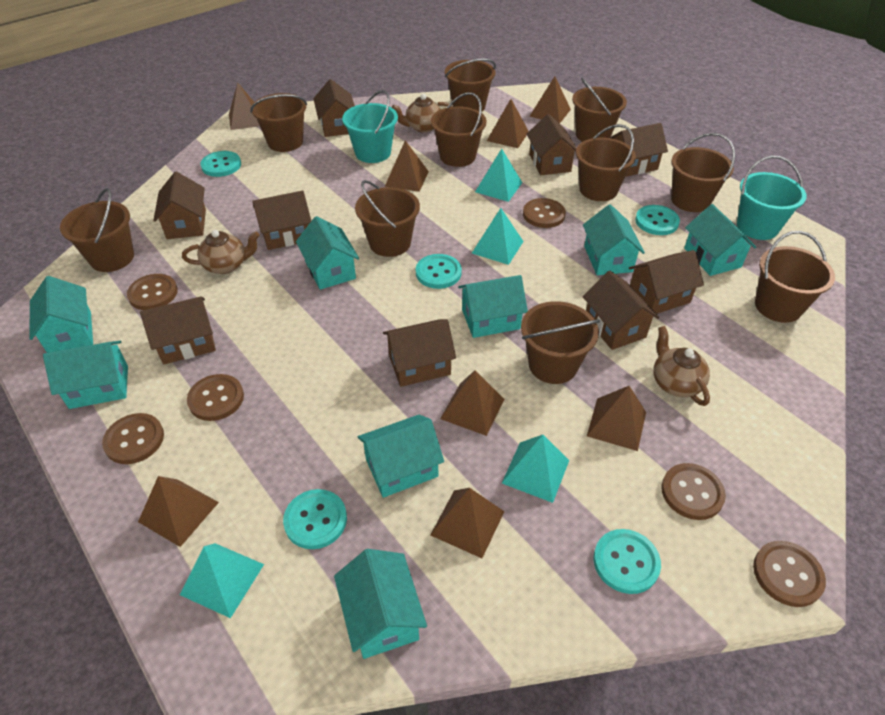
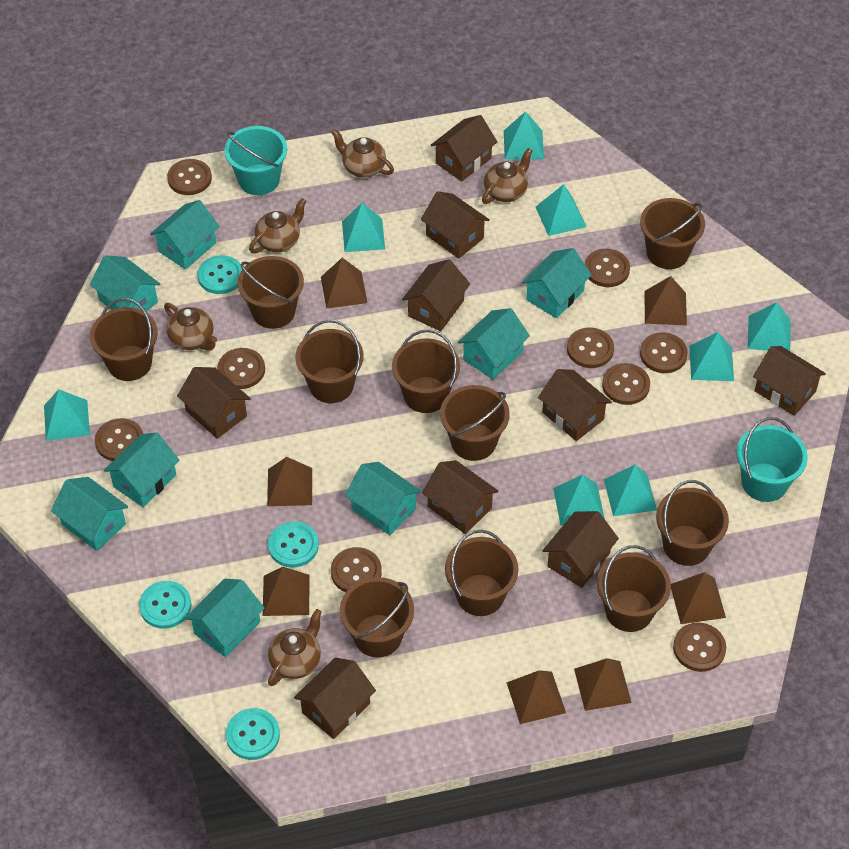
brown button: [102,413,164,464] [127,274,178,310] [187,374,244,421] [523,198,566,228] [661,463,726,520] [753,541,826,607] = 6 -> [95,418,143,461] [167,159,212,195] [217,348,265,389] [331,547,382,592] [567,327,614,368] [585,249,630,287] [602,363,650,405] [640,332,688,373] [673,623,726,672] = 9
brown pyramid: [138,476,219,547] [229,82,260,130] [385,140,429,192] [430,488,504,558] [440,370,505,436] [487,99,529,148] [530,76,571,124] [587,386,646,451] = 8 -> [263,567,310,616] [267,457,312,506] [321,258,367,309] [506,670,566,724] [574,658,632,711] [644,276,687,325] [671,572,726,624] = 7
brown teapot: [182,230,260,274] [392,94,452,133] [653,326,710,406] = 3 -> [164,303,217,350] [249,198,306,253] [268,609,322,686] [331,129,394,178] [482,148,532,204] = 5
turquoise button: [201,151,241,177] [283,489,347,549] [416,254,462,289] [594,529,661,594] [635,205,680,235] = 5 -> [139,581,191,629] [197,255,242,294] [226,708,280,760] [268,521,319,568] = 4
turquoise pyramid: [180,543,264,618] [472,208,524,265] [475,149,522,202] [502,435,569,503] = 4 -> [44,389,90,441] [342,203,385,252] [504,111,544,159] [536,184,586,236] [553,474,605,526] [604,465,657,516] [690,332,734,381] [748,302,791,351] = 8

